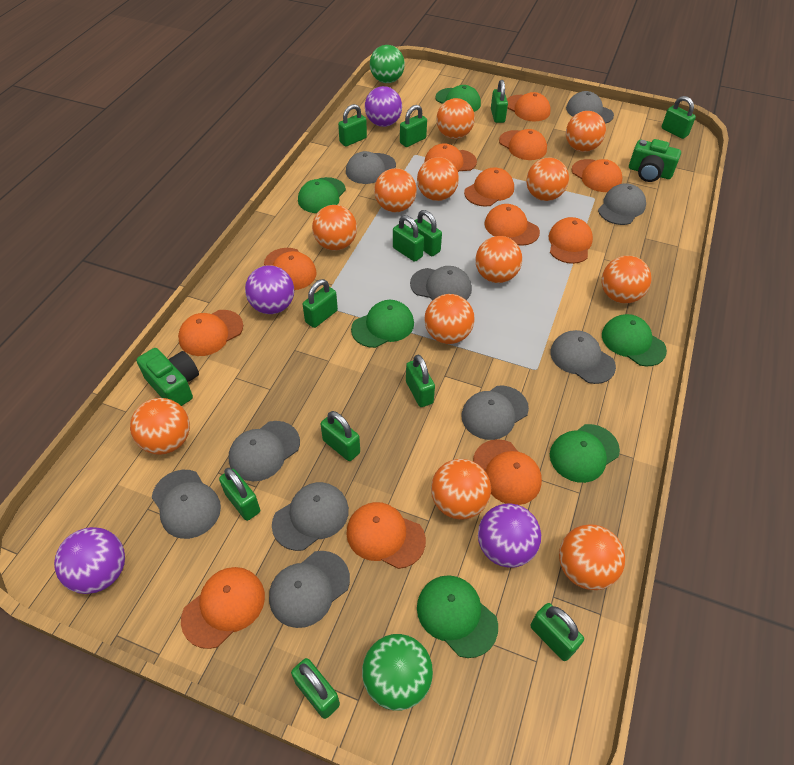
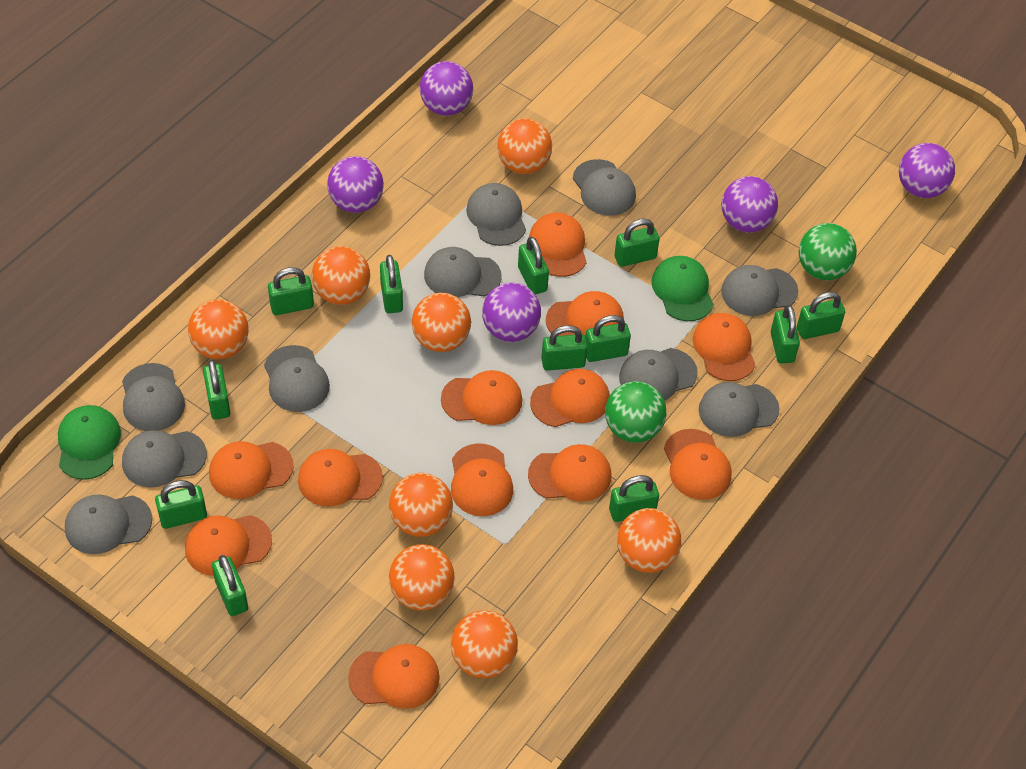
green camera: [136,348,199,406] [629,139,681,182] = 2 -> none = 0
green cap: [298,177,346,213] [351,300,414,348] [417,575,498,658] [436,85,481,112] [550,424,620,483] [602,314,667,366] = 6 -> [58,405,121,480] [651,256,714,321] = 2
orange ball: [130,398,190,455] [312,205,357,250] [374,168,417,212] [417,157,459,201] [424,294,474,344] [431,459,491,520] [436,98,475,139] [476,236,522,283] [526,158,569,201] [559,524,625,590] [566,111,606,152] [601,256,652,304] = 12 -> [188,299,249,359] [312,246,370,305] [389,473,453,537] [389,544,455,610] [412,293,471,352] [451,610,518,678] [497,119,552,174] [617,508,681,573] = 8
purple ball: [54,527,125,594] [245,265,294,314] [365,86,402,127] [478,504,541,568] = 4 -> [327,156,384,213] [420,61,473,116] [482,283,541,342] [722,176,778,233] [899,143,955,198] = 5

